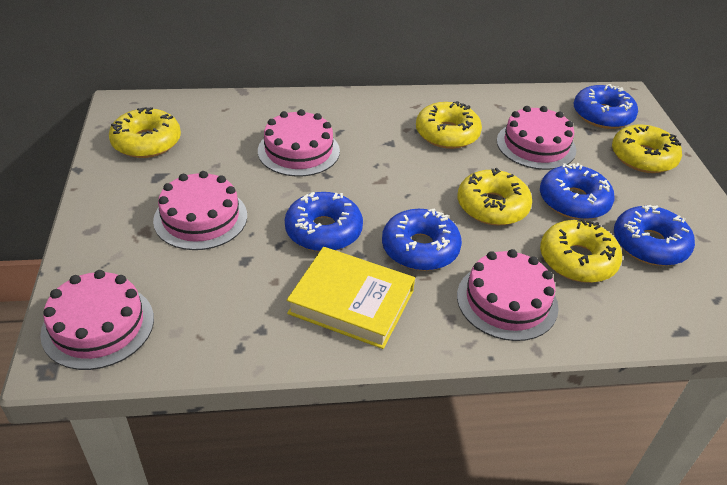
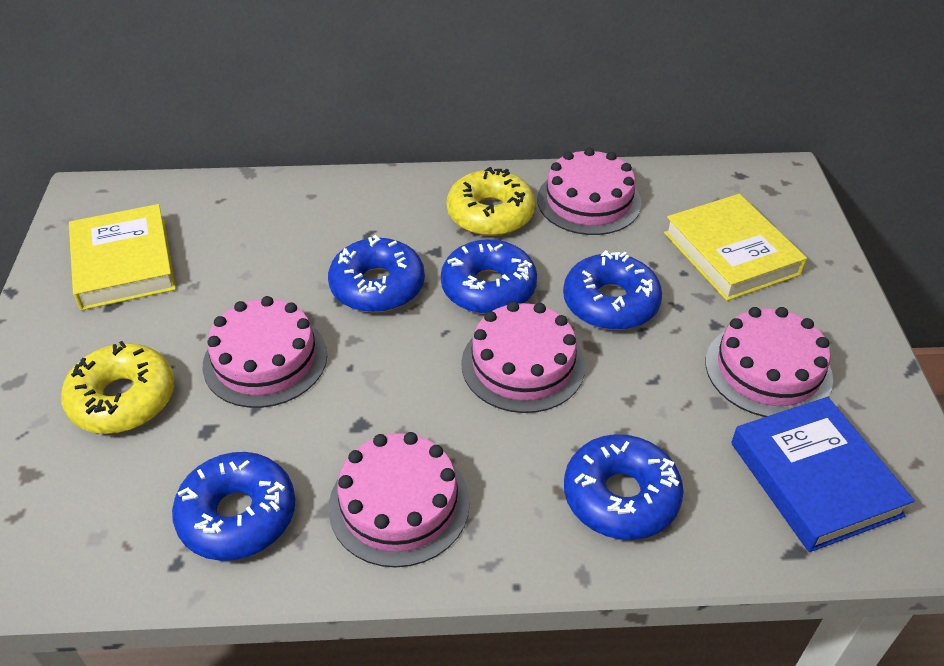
blue book: none = 0 -> [731,397,915,552] = 1
yellow book: [287,247,415,349] = 1 -> [69,204,176,310] [664,194,807,301] = 2
yellow donut: [109,107,181,158] [416,101,482,149] [458,168,532,226] [540,218,622,283] [612,124,682,173] = 5 -> [61,341,175,434] [447,167,535,236] = 2

